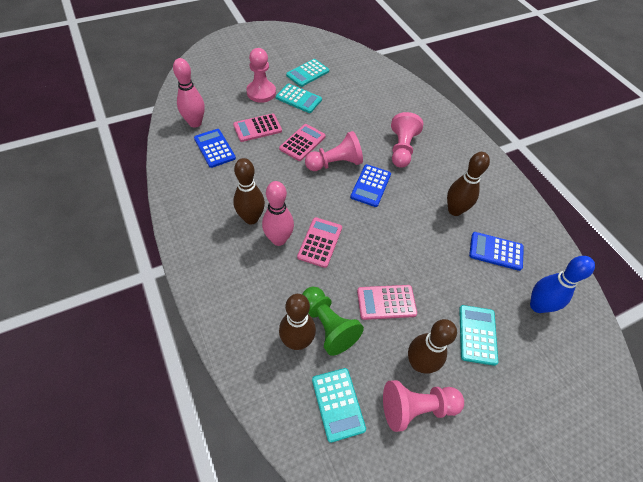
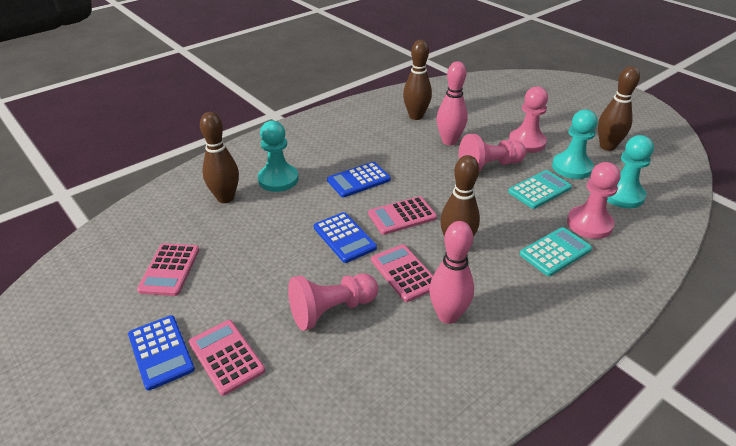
blue bowling pin: [530,256,595,313] = 1 -> none = 0
green pawn: [302,287,364,356] = 1 -> none = 0
turquoise calculator: [276,84,322,113] [286,59,329,87] [312,368,366,443] [459,305,498,366] = 4 -> [508,170,572,209] [520,227,592,276] = 2
turquoise pawn: none = 0 -> [258,121,299,192] [552,109,598,179] [607,135,654,208] = 3

